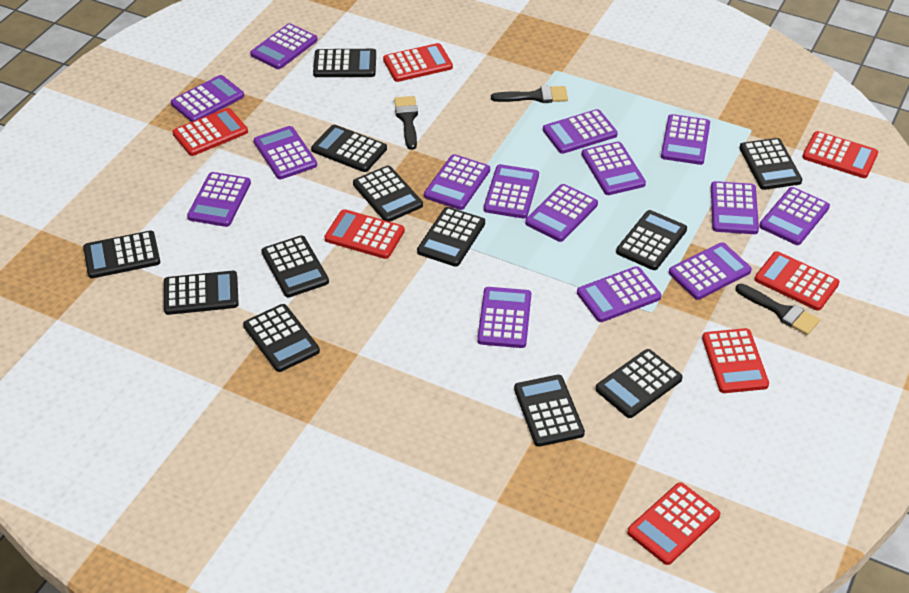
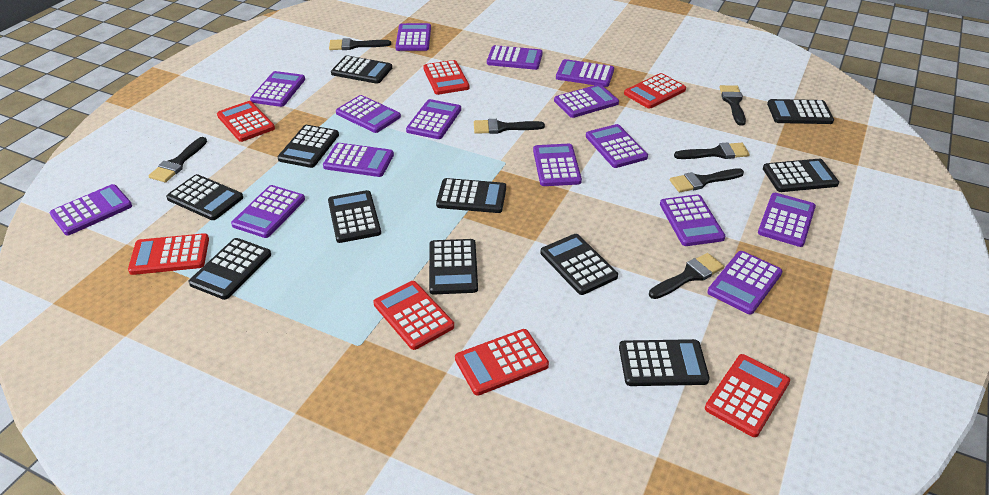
black brush: [394,96,418,150] [491,85,568,103] [735,284,820,335] = 3 -> [148,137,207,182] [329,38,391,50] [474,119,545,134] [649,253,724,299] [670,168,744,192] [674,142,750,159] [719,85,746,126] = 7
black calculator: [83,231,160,278] [164,271,239,315] [243,304,320,372] [261,235,329,298] [311,125,387,172] [313,49,376,77] [353,166,423,222] [417,207,485,267] [514,375,585,447] [595,349,683,418] [616,210,687,270] [739,138,802,190] = 12 -> [166,174,243,220] [188,238,271,300] [278,125,339,168] [328,190,381,243] [331,56,392,84] [429,239,478,294] [436,178,506,213] [541,234,618,295] [619,339,710,386] [763,159,839,192] [767,99,834,124] = 11

